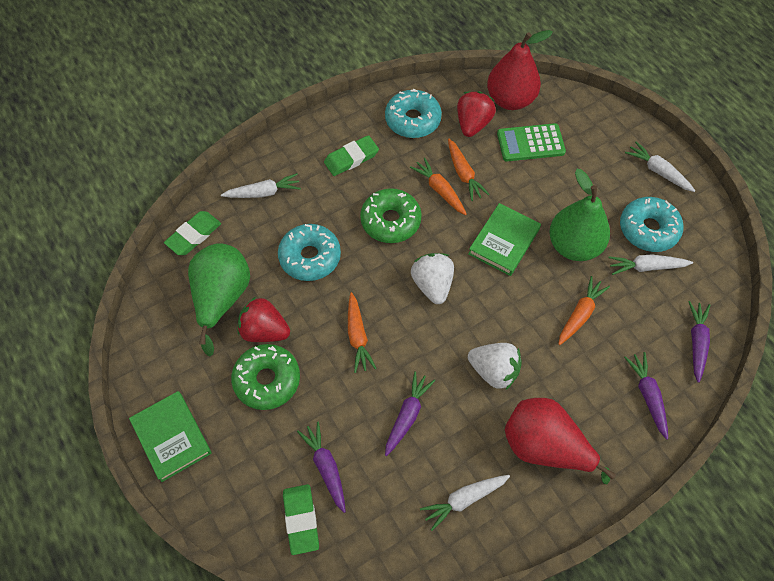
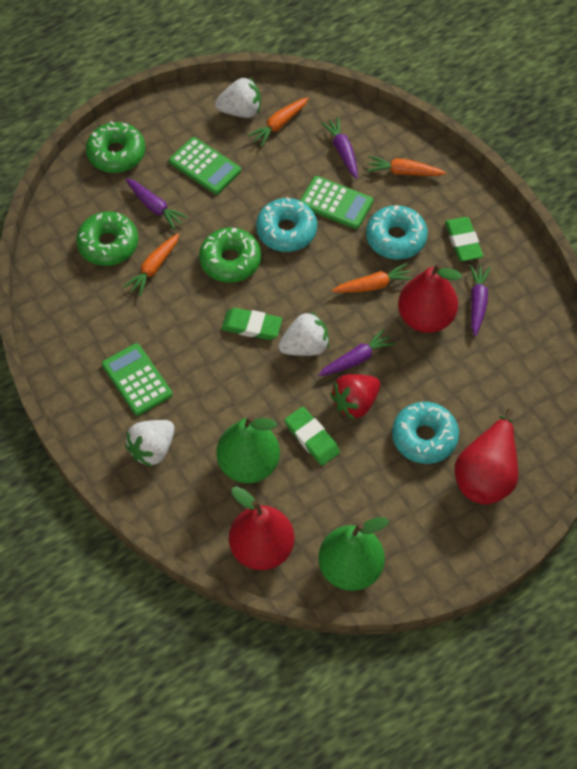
green book: [129,391,212,482] [468,203,541,276] = 2 -> none = 0
green calculator: [497,123,566,161] = 1 -> [102,343,172,416] [169,137,241,194] [300,176,373,229] = 3
green donut: [231,344,300,410] [360,188,422,243] = 2 -> [76,212,138,266] [86,121,145,173] [199,228,261,283] = 3
red pear: [487,30,553,110] [505,398,616,484] = 2 -> [229,486,295,570] [398,263,462,333] [455,408,518,505] = 3
red strawberry: [237,297,290,342] [457,91,496,137] = 2 -> [330,374,380,419] = 1
white carrot: [221,173,301,198] [420,475,510,531] [608,255,693,275] [625,142,695,192] = 4 -> none = 0
white strawberry: [411,253,454,304] [468,343,522,390] = 2 -> [125,420,175,467] [215,78,261,118] [278,311,329,356] = 3

